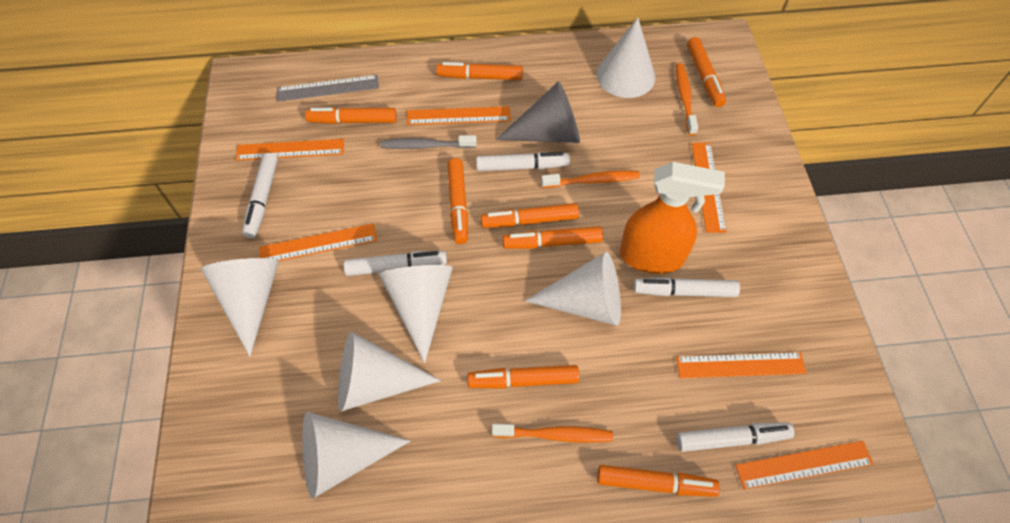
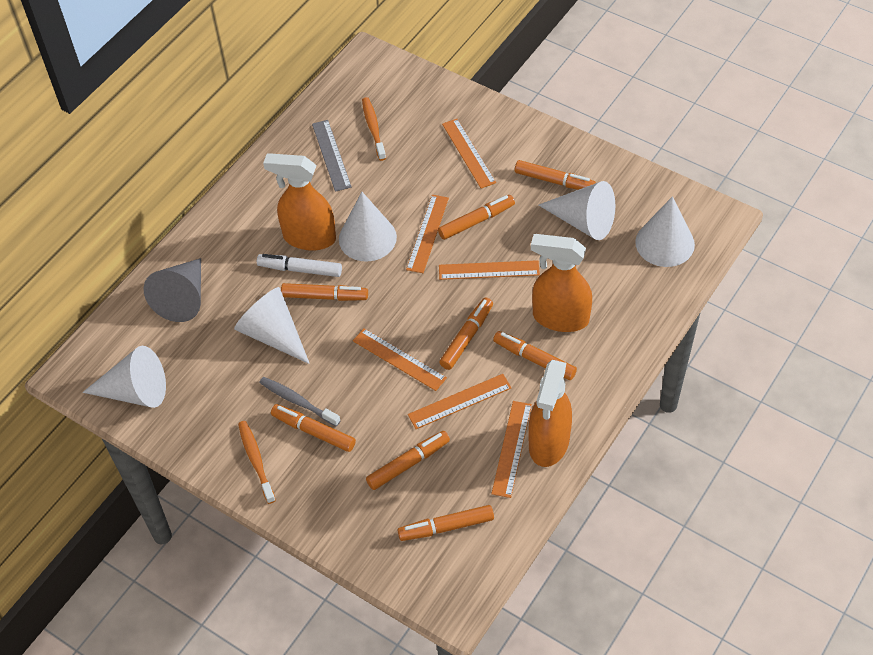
orange spray bottle: [620,162,725,274] = 1 -> [263,153,336,251] [528,360,572,467] [531,234,592,332] = 3
orange toothbrush: [492,424,613,443] [541,170,640,188] [676,63,698,136] = 3 -> [238,421,276,504] [362,97,386,161] = 2
white cone: [201,258,279,357] [302,412,411,499] [338,332,441,412] [379,265,453,363] [525,252,621,326] [596,17,655,98] = 6 -> [83,346,166,408] [234,287,310,364] [339,192,397,262] [538,181,615,240] [635,196,695,267] = 5
white marker: [242,153,278,238] [344,251,447,276] [476,152,570,171] [633,277,740,297] [676,422,794,452] = 5 -> [257,254,342,277] = 1

